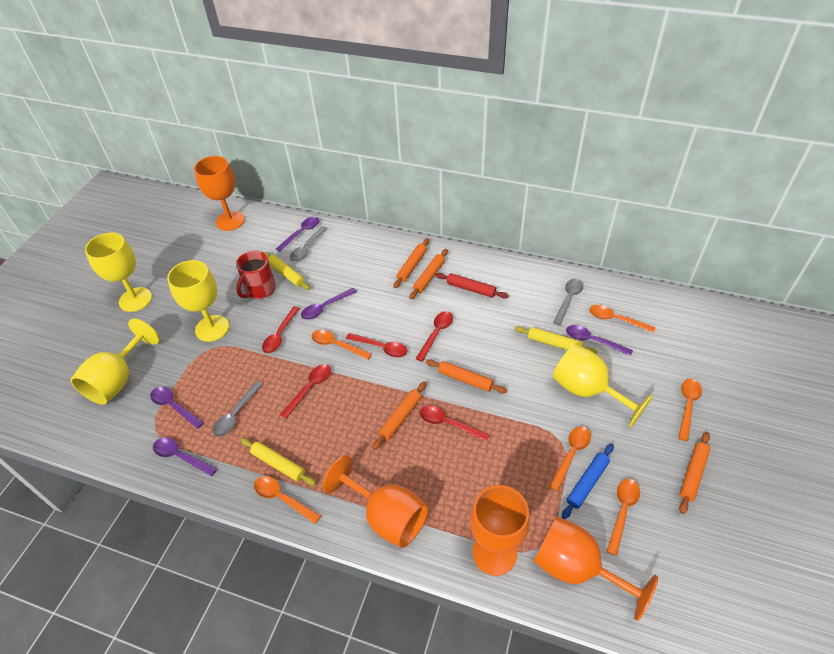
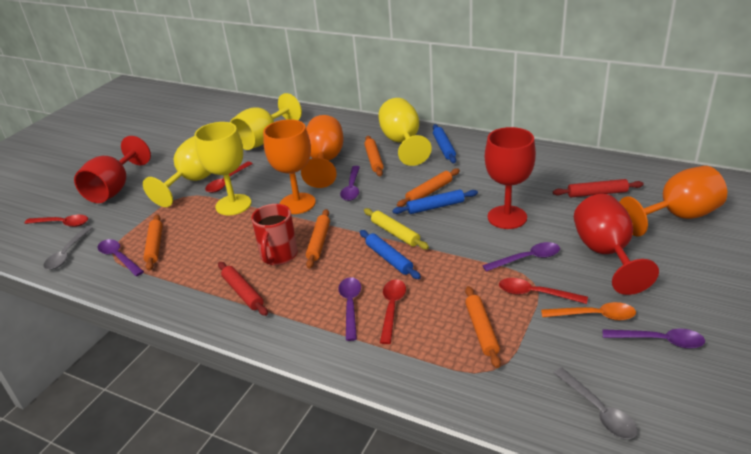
blue rolling pin: [562,444,614,519] = 1 -> [360,230,421,279] [392,189,478,214] [433,124,456,163] = 3
grey spoon: [213,381,263,437] [290,226,328,261] [553,278,583,325] = 3 -> [43,226,92,270] [553,367,637,439] = 2
orange goblet: [194,156,245,231] [323,455,429,548] [470,485,530,576] [534,516,658,621] = 4 -> [263,119,316,214] [301,115,344,188] [619,166,727,237] = 3
orange spoon: [254,476,321,524] [311,330,372,360] [549,426,591,491] [589,305,656,333] [607,479,640,556] [678,379,702,441] = 6 -> [541,302,636,320] = 1
red goblet: none = 0 -> [74,136,151,203] [485,127,536,229] [574,194,659,295] = 3
red rolling pin: [435,273,508,298] = 1 -> [218,262,268,316] [553,179,644,197] = 2
red spoon: [262,306,300,353] [280,365,331,418] [346,333,408,357] [416,311,453,362] [420,406,490,442] = 5 -> [25,215,88,227] [205,161,253,193] [380,279,406,344] [499,278,588,304] = 4
yellow rolling pin: [241,438,316,485] [263,252,310,290] [515,326,597,354] = 3 -> [364,208,429,250] = 1

